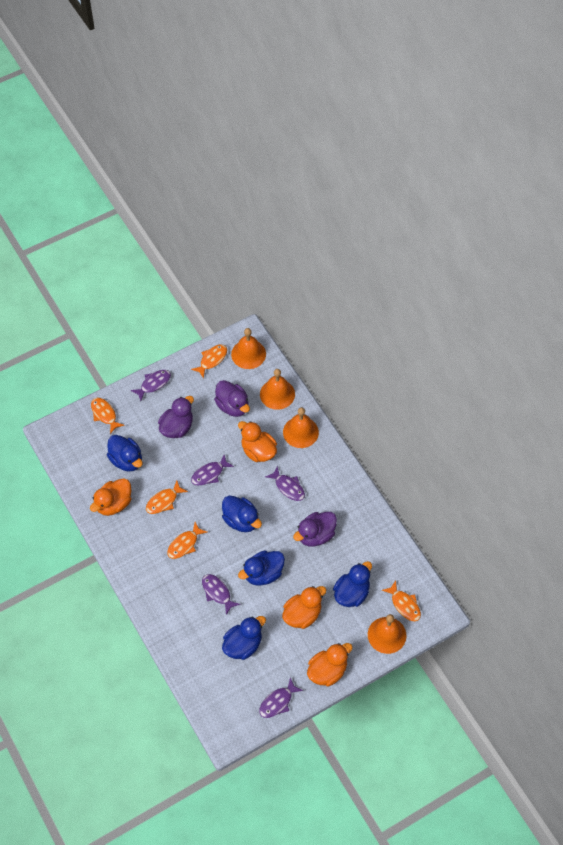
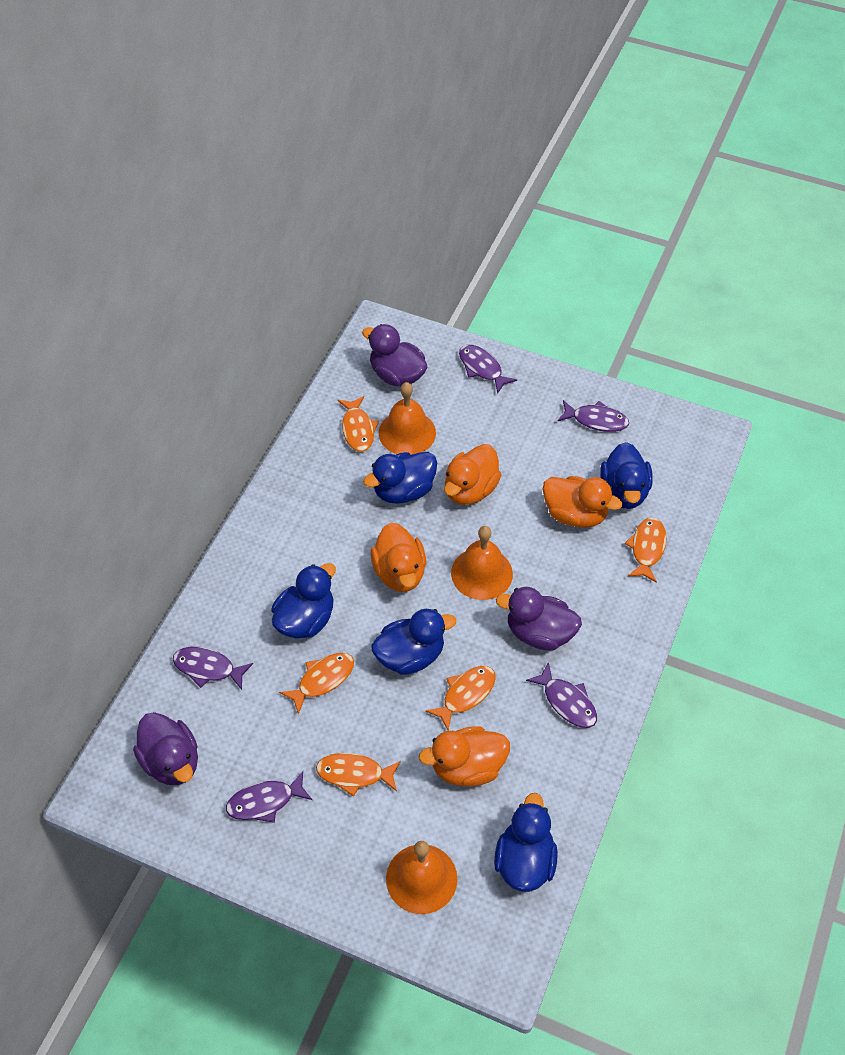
orange bell: [231,328,266,369] [260,369,295,410] [283,407,319,448] [368,614,407,654] = 4 -> [379,382,436,455] [386,841,457,914] [451,526,513,600] = 3

